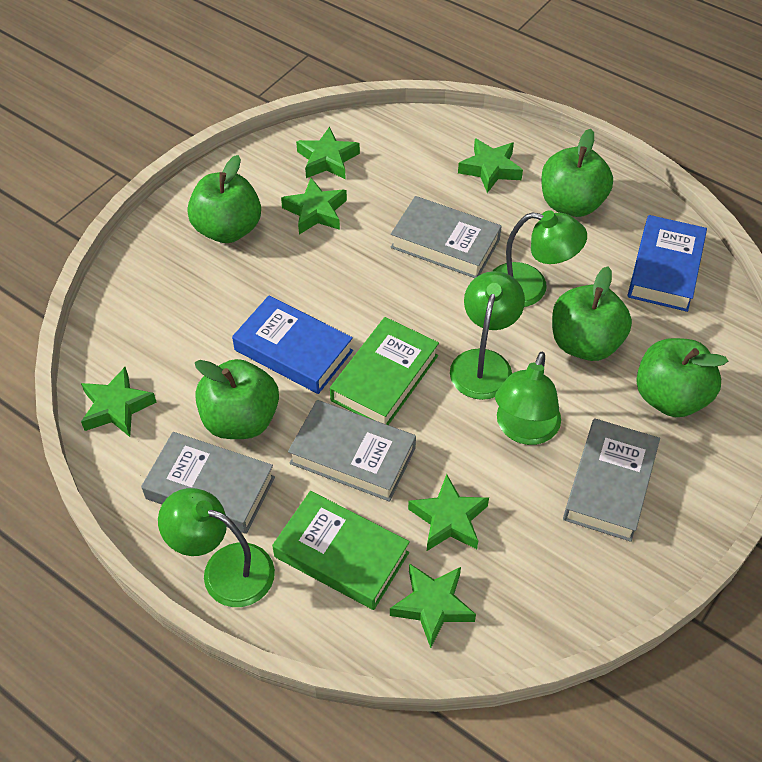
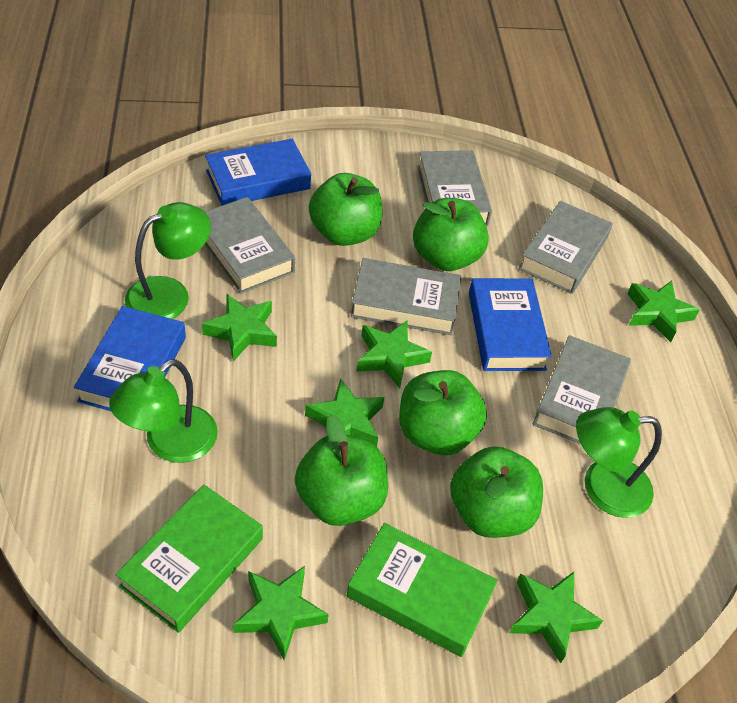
blue book: [232,296,353,394] [628,215,707,312] = 2 -> [74,306,186,411] [205,139,311,206] [469,278,552,371] = 3
green lamp: [158,488,275,607] [450,271,525,400] [493,210,587,307] [495,352,561,445] = 4 -> [109,359,218,463] [125,202,211,319] [576,407,662,518] = 3
grey book: [141,432,275,534] [288,400,416,502] [390,196,502,278] [563,418,660,542] = 4 -> [205,197,295,294] [351,258,461,335] [417,150,492,226] [518,201,613,294] [533,335,631,444] = 5

